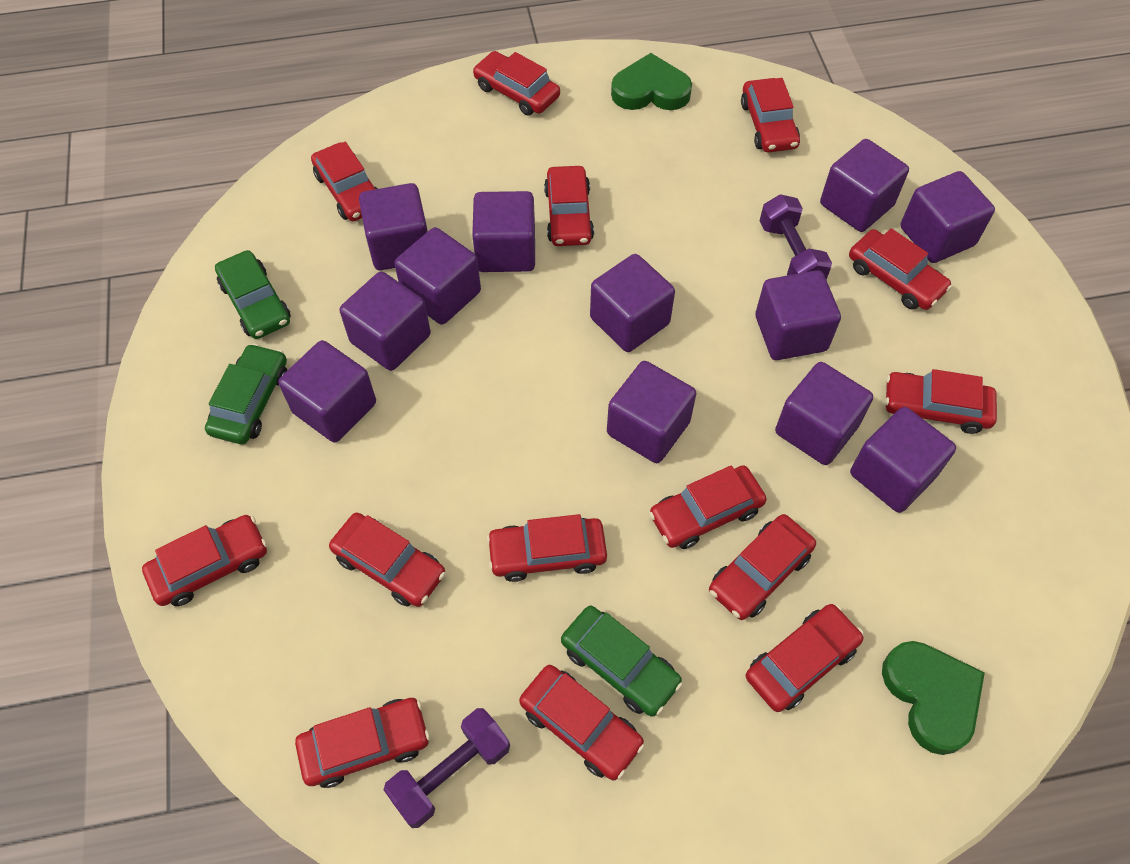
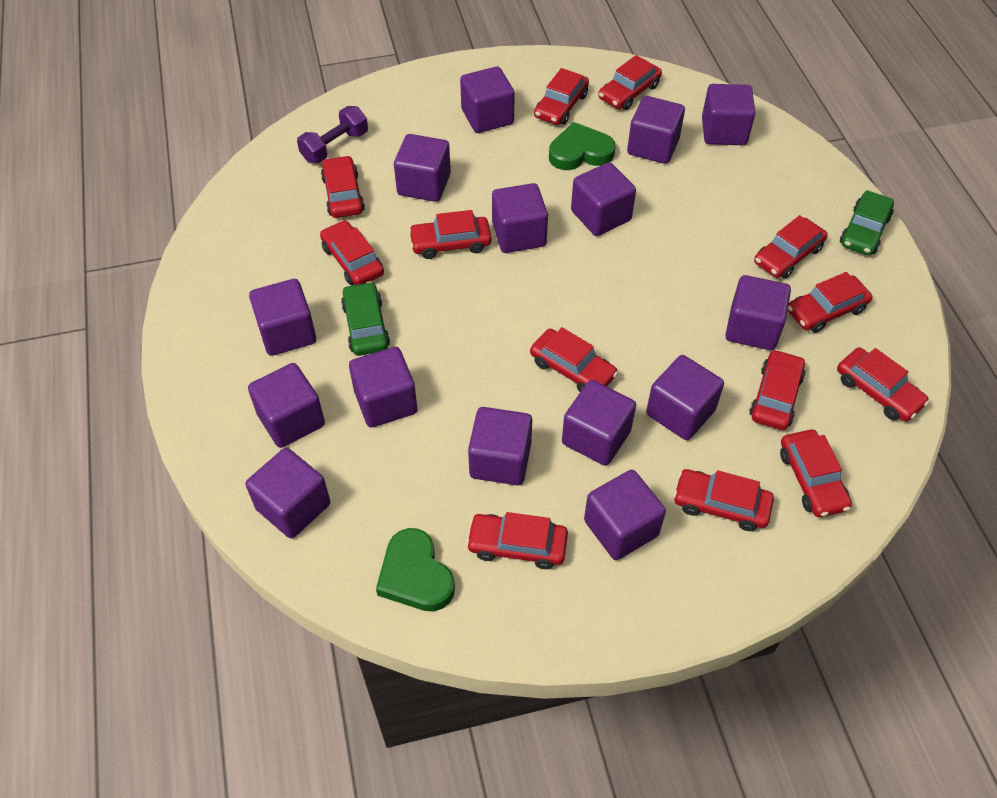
green car: [205,343,287,444] [215,250,291,339] [561,606,683,717] = 3 -> [341,282,390,356] [840,190,894,255] = 2
purple cube: [278,340,376,443] [339,272,431,371] [359,183,428,270] [394,227,481,325] [472,191,535,272] [590,254,675,352] [607,361,697,463] [755,270,841,360] [775,362,873,465] [820,139,909,232] [850,407,956,513] [900,171,995,263] = 12 -> [246,448,330,539] [248,363,325,448] [249,279,316,356] [349,347,417,427] [394,134,451,202] [460,67,515,133] [468,407,532,486] [492,183,548,253] [562,380,636,466] [571,162,636,236] [584,470,666,560] [627,96,685,164] [646,355,724,440] [702,84,755,145] [725,275,791,350] = 15
purple dumbbell: [383,708,510,828] [760,194,832,279] = 2 -> [297,106,368,163] = 1
red car: [142,515,267,606] [295,698,430,788] [311,142,378,221] [329,512,446,607] [473,51,560,116] [486,514,607,582] [519,665,645,780] [544,166,594,246] [649,465,767,549] [709,514,816,620] [741,78,800,153] [746,604,864,712] [849,228,952,310] [885,369,997,434] = 14 -> [320,220,384,285] [321,155,365,218] [409,210,492,259] [466,512,568,569] [530,327,618,392] [534,68,589,125] [598,55,662,110] [673,469,774,531] [749,349,805,430] [754,215,827,279] [780,430,852,517] [788,272,872,333] [837,347,929,421] = 13

